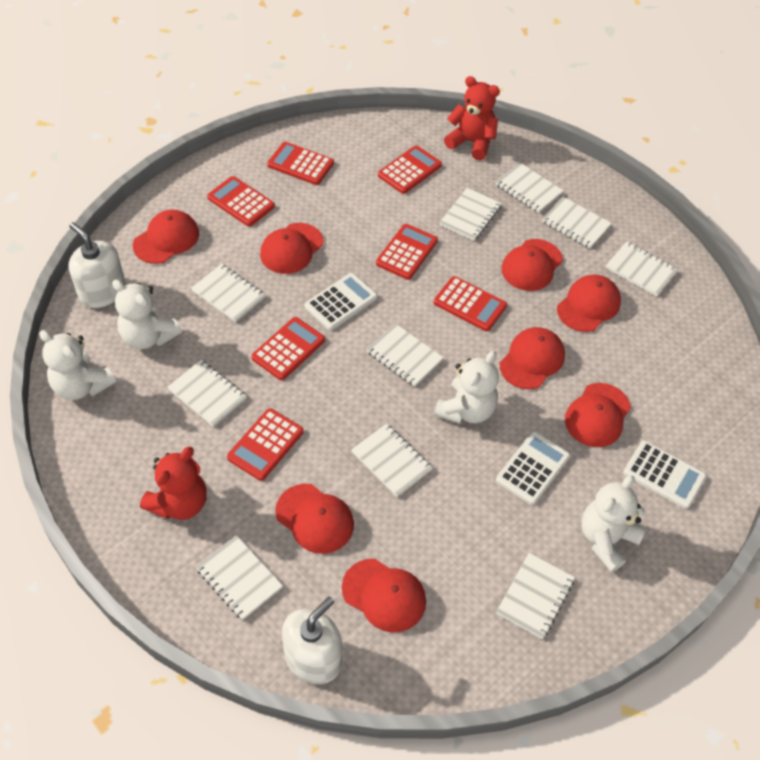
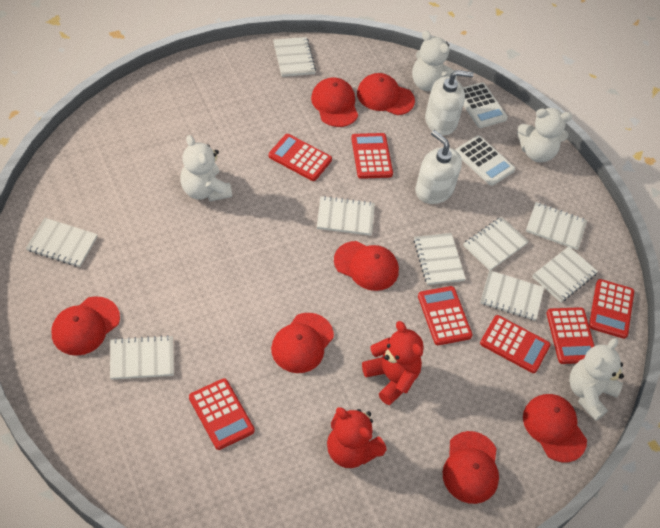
red cap: [133,210,199,264] [260,223,323,274] [275,484,354,554] [342,559,426,633] [499,327,565,389] [501,239,563,291] [557,275,621,332] [565,383,631,447] = 8 -> [51,296,120,356] [271,313,334,373] [311,77,358,127] [334,241,399,291] [357,73,415,115] [443,431,499,504] [523,394,587,462] = 7
white calculator: [305,273,377,330] [496,432,570,505] [623,441,706,509] = 3 -> [456,136,515,186] [463,82,508,128] = 2
white notebook: [167,360,247,427] [191,264,265,322] [196,535,283,620] [351,423,433,497] [366,323,444,387] [439,188,502,241] [496,163,564,213] [496,553,575,639] [542,197,612,248] [606,241,678,297] = 10 -> [26,218,98,267] [110,335,174,380] [273,37,316,77] [317,196,375,236] [414,233,466,285] [463,217,529,270] [480,270,544,321] [526,202,587,250] [532,246,598,302] = 9

